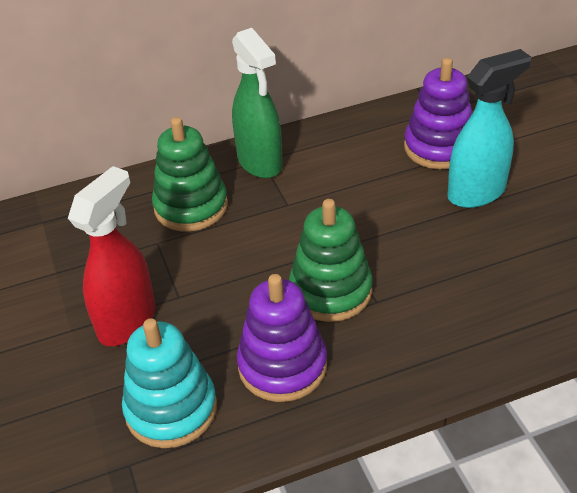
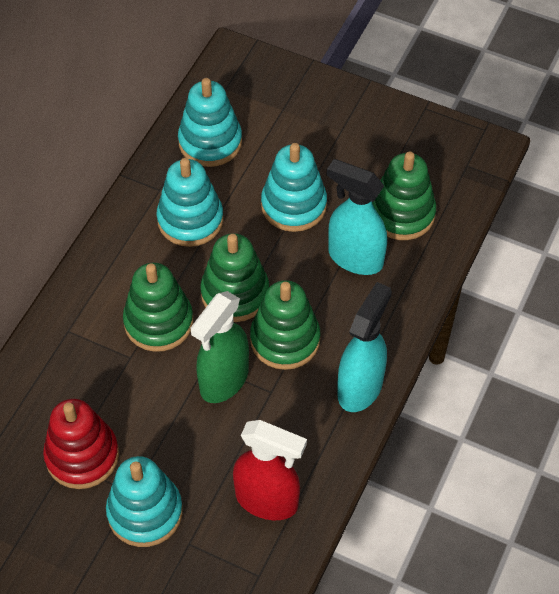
green stacking toy: [152,117,228,232] [289,199,373,322] = 2 -> [123,263,193,352] [200,233,269,322] [250,280,320,370] [372,152,436,240] = 4
purple stacking toy: [237,274,327,402] [404,58,472,169] = 2 -> none = 0
red stacking toy: none = 0 -> [43,399,119,489] = 1
turquoise spray bottle: [447,49,531,208] = 1 -> [327,159,387,275] [337,282,392,412] = 2
turquoise stacking toy: [122,318,217,448] = 1 -> [106,456,183,547] [156,158,224,247] [178,78,242,167] [261,143,327,232] = 4

